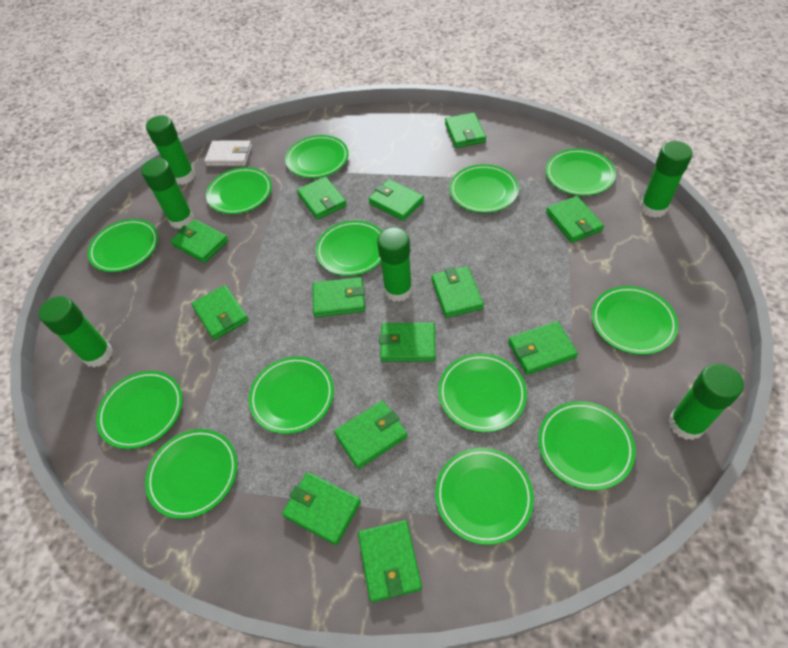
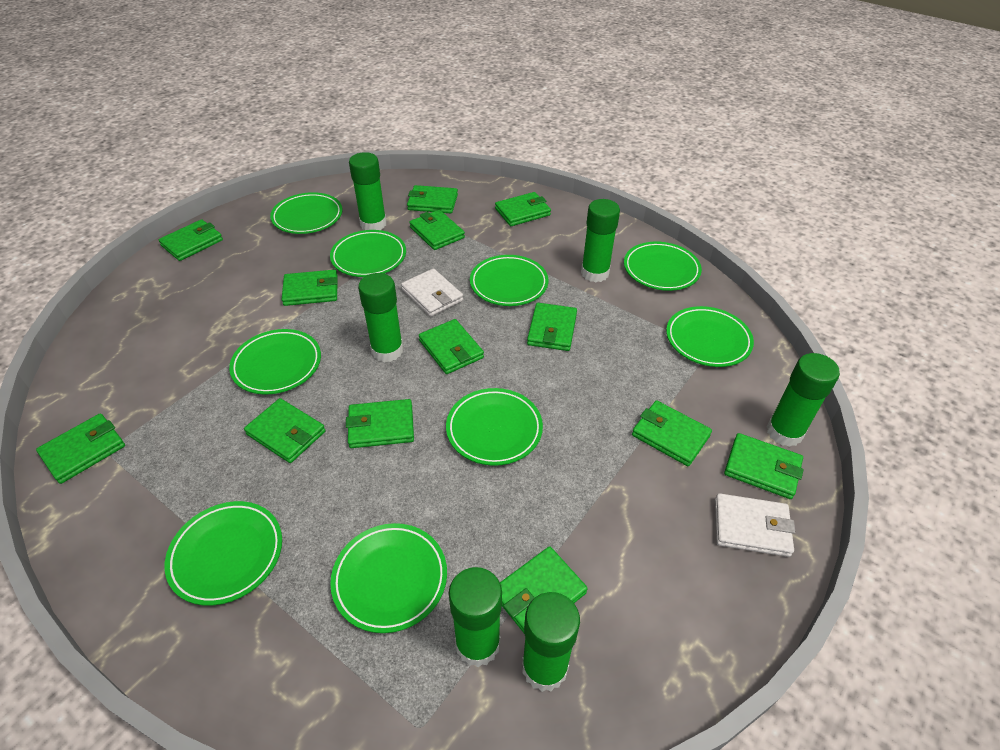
green plate: [88,219,158,272] [96,371,183,449] [145,429,238,519] [206,167,272,214] [249,356,334,434] [285,135,349,178] [316,220,382,276] [435,448,534,545] [438,353,527,432] [450,164,519,213] [538,401,636,490] [546,149,616,196] [592,286,678,355] = 13 -> [164,501,282,606] [229,329,321,395] [270,192,342,234] [330,230,406,277] [330,523,447,633] [446,388,543,466] [470,255,548,306] [624,242,702,291] [666,306,754,367] = 9
white wallet: [204,140,252,166] = 1 -> [401,268,463,317] [715,493,795,557] = 2

